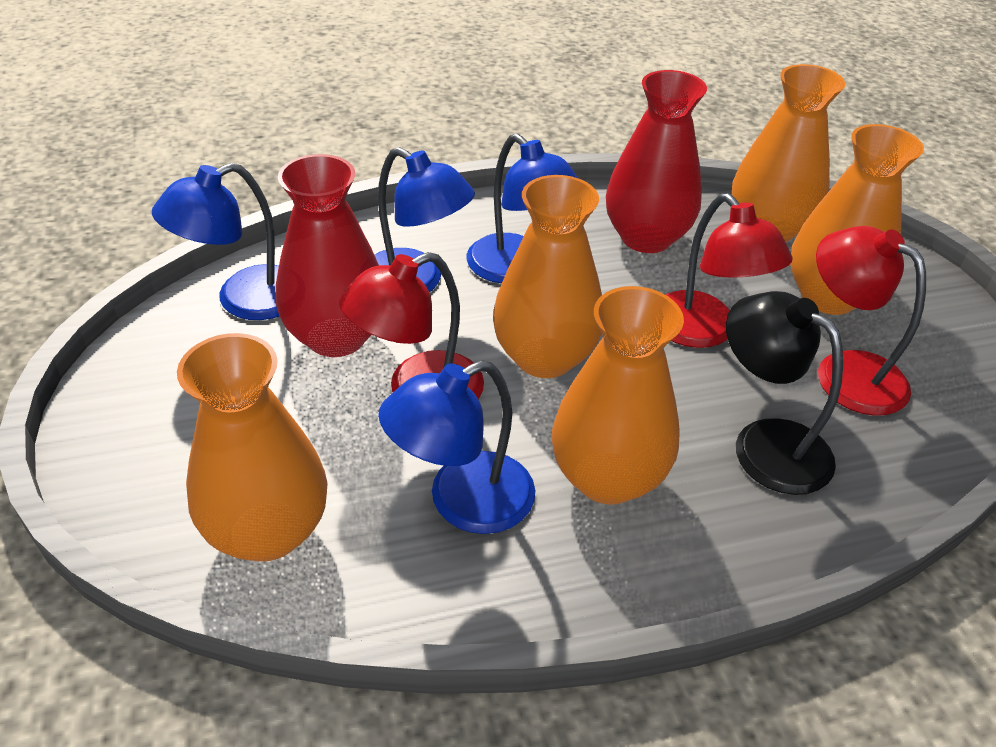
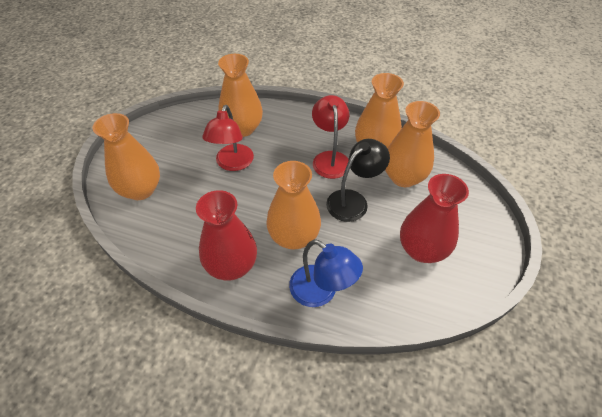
blue lamp: [152,163,279,320] [375,147,475,292] [378,360,535,534] [467,134,578,283] = 4 -> [289,239,363,307] = 1
red lamp: [339,252,484,399] [665,193,793,348] [816,226,926,416] = 3 -> [202,105,254,171] [312,95,349,179] = 2

